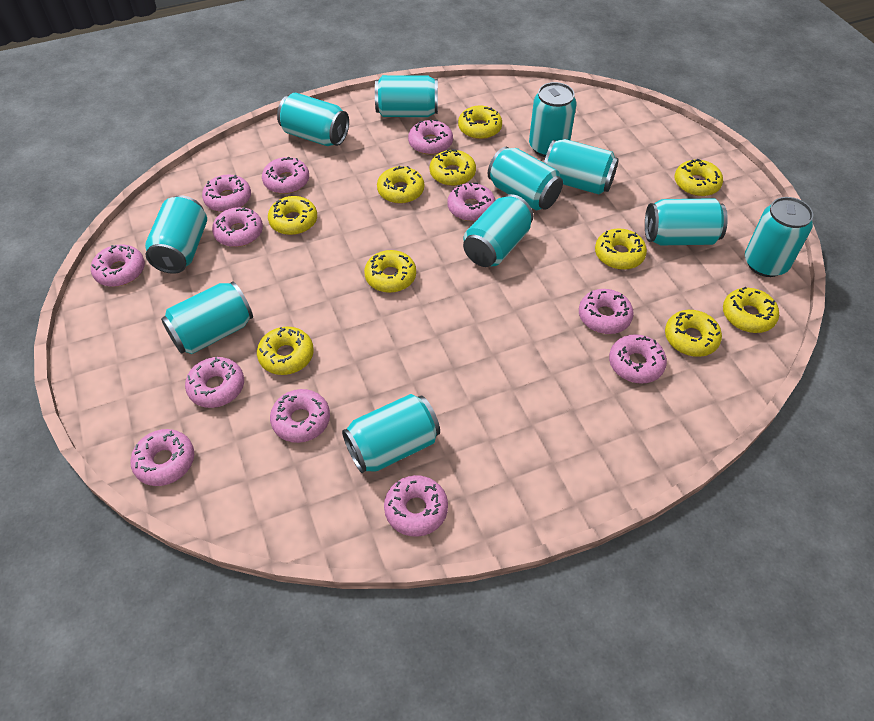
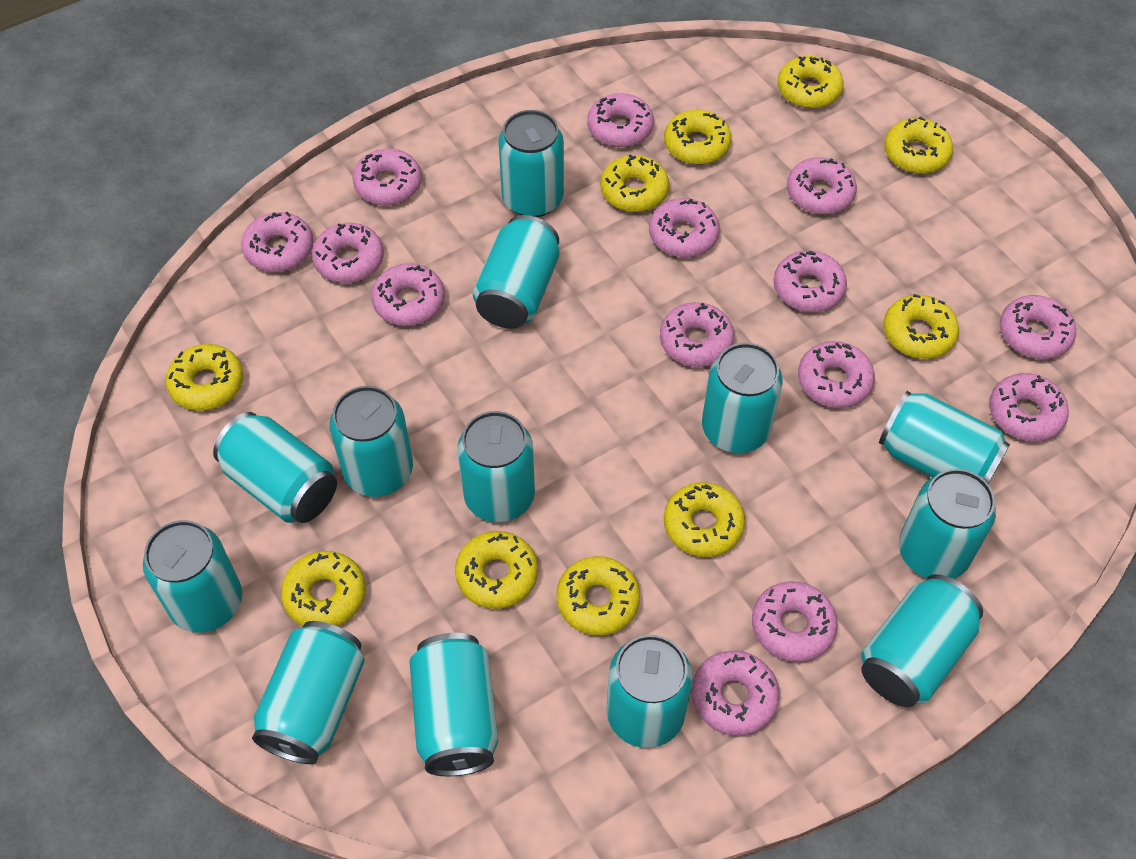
pink donut: [91,245,145,287] [130,429,194,486] [185,357,244,408] [202,175,251,212] [212,207,263,247] [262,157,309,194] [270,389,330,443] [384,475,448,537] [408,119,453,155] [447,182,495,221] [579,289,634,334] [609,334,667,384] = 12 -> [241,212,314,272] [312,223,384,283] [352,149,422,205] [371,263,445,326] [587,93,654,147] [649,198,720,257] [660,302,734,367] [692,651,780,736] [752,581,837,662] [774,251,847,312] [787,157,857,214] [798,341,875,408] [989,373,1069,442] [1000,295,1076,359] = 14
turquoise can: [145,195,207,274] [161,281,253,354] [277,93,349,146] [342,394,440,473] [375,75,438,117] [463,194,533,267] [488,147,563,210] [529,82,576,157] [544,139,619,194] [645,198,728,245] [745,197,813,277] = 11 -> [143,520,242,633] [213,412,337,523] [252,621,365,764] [330,386,413,497] [409,633,498,776] [457,411,535,522] [473,215,559,329] [498,110,564,217] [607,635,693,748] [702,343,783,453] [861,574,983,707] [879,391,1010,484] [899,469,996,579] = 13

